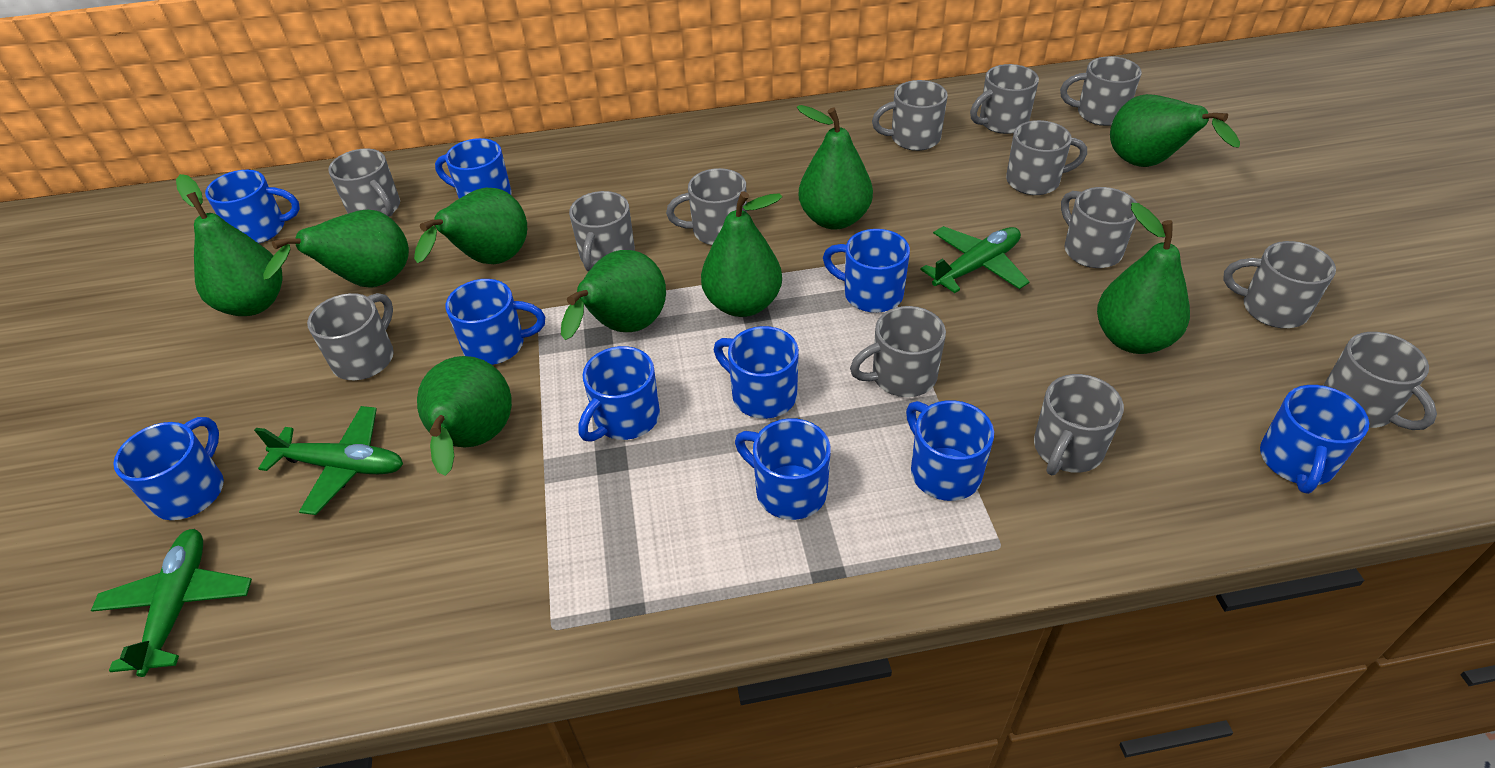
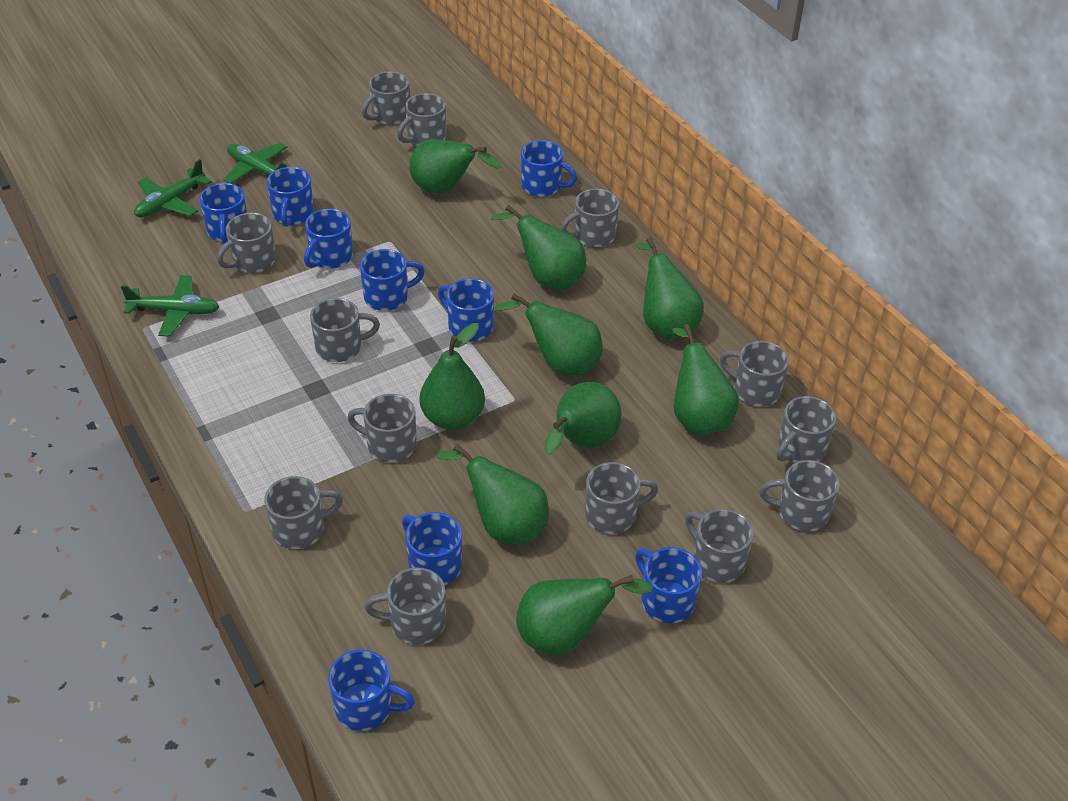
blue mug: [113,417,224,520] [205,170,300,243] [435,138,512,199] [446,279,545,365] [578,346,660,442] [714,326,799,419] [735,418,831,520] [823,229,910,313] [906,400,994,501] [1260,385,1369,494] = 10 -> [199,183,247,244] [267,167,314,227] [304,209,353,269] [328,650,415,731] [360,249,425,311] [402,512,462,585] [438,278,494,342] [521,140,577,197] [635,547,702,623] = 9

